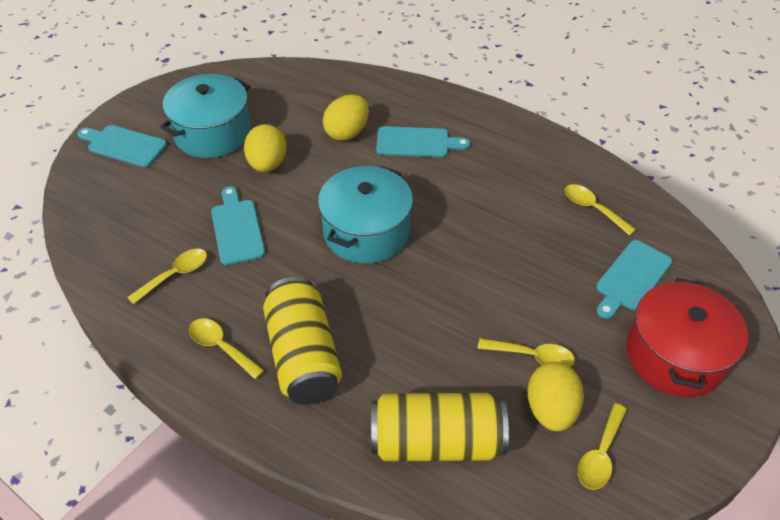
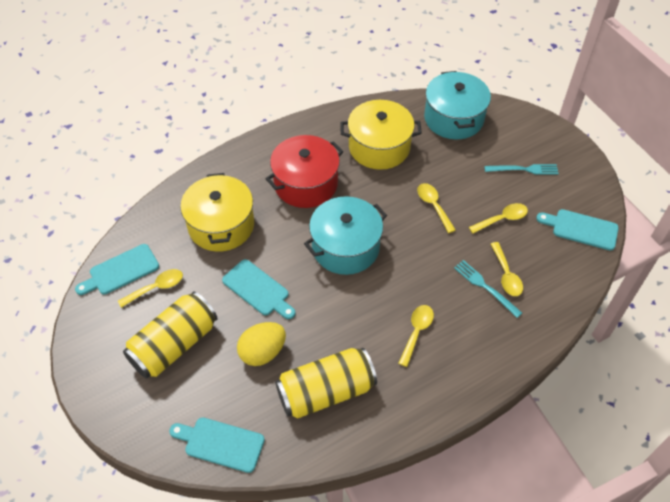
turquoise fork: none = 0 -> [454,260,522,318] [484,164,559,175] = 2
yellow egg: [244,124,287,172] [323,94,369,141] [527,362,584,431] = 3 -> [237,322,286,366] = 1
yellow pot: none = 0 -> [180,173,254,252] [340,100,422,170] = 2

